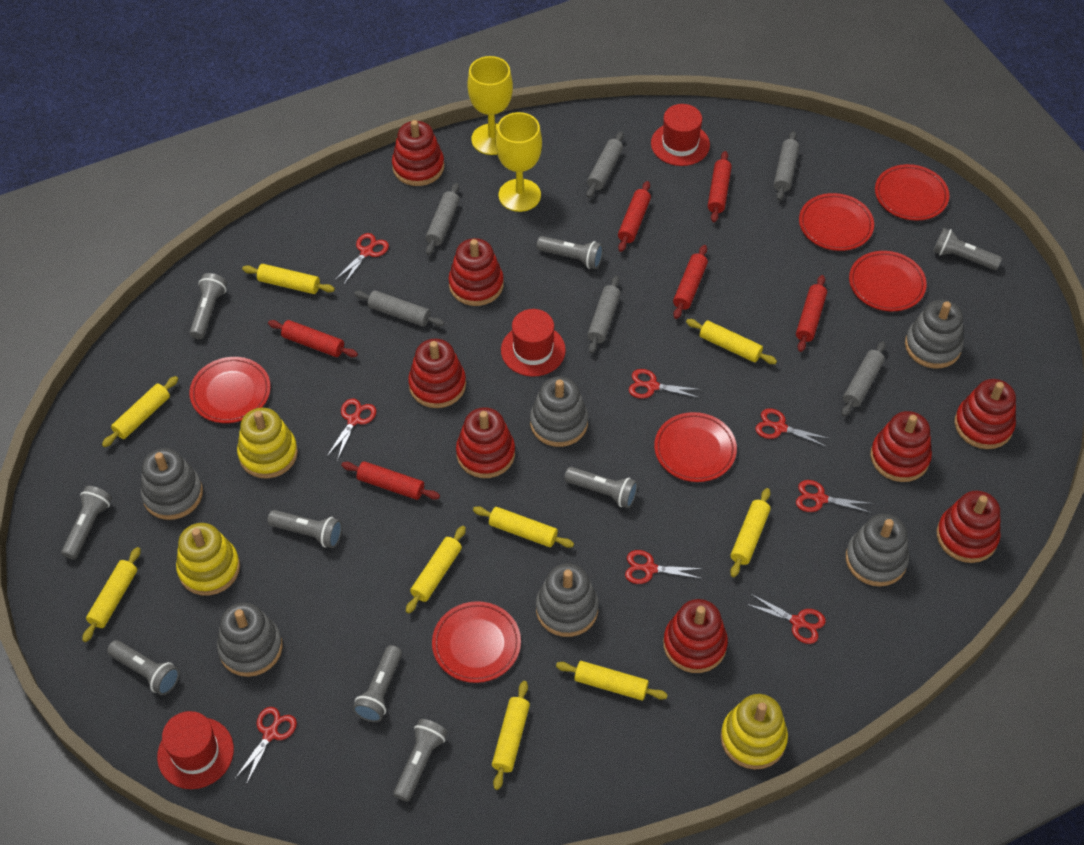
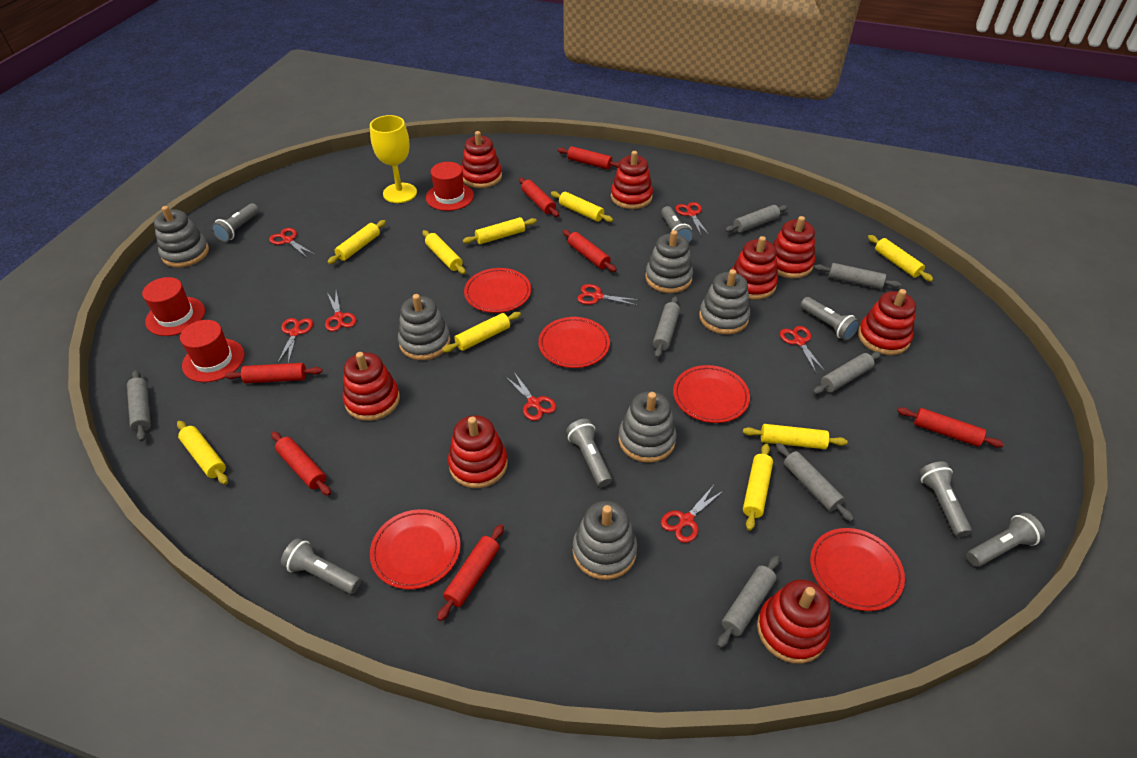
grey flashlight: [61,486,112,559] [107,640,180,695] [190,273,227,339] [267,510,342,548] [353,645,402,722] [393,719,448,802] [536,236,603,269] [564,467,638,508] [933,228,1002,270] = 9 -> [211,203,259,242] [281,538,361,594] [566,419,612,487] [661,206,694,243] [800,297,860,341] [919,461,972,537] [967,513,1045,567] = 7
grey rolling pin: [354,290,444,326] [426,183,460,255] [587,132,624,198] [587,276,620,354] [774,131,799,200] [842,341,886,416] = 6 -> [127,370,151,441] [653,296,680,358] [717,556,779,648] [725,205,788,233] [776,443,854,522] [813,352,881,394] [814,263,901,289] = 7
red plate: [190,357,271,423] [432,601,521,683] [654,412,737,482] [799,193,874,251] [849,251,927,311] [875,164,949,221] = 6 -> [370,509,460,590] [464,268,531,313] [538,317,610,368] [673,365,750,423] [810,528,905,611] = 5
red rolling pin: [268,320,358,357] [341,461,440,500] [618,181,651,252] [673,245,708,319] [708,151,732,222] [796,275,827,352] = 6 -> [225,363,323,383] [271,432,331,496] [437,524,504,621] [519,177,559,217] [557,146,620,169] [562,230,617,272] [897,407,1004,448] = 7
yellow goblet: [467,56,513,155] [496,112,542,212] = 2 -> [370,115,417,203] = 1
yellow stacking toy: [176,523,240,596] [237,408,298,478] [721,694,788,770] = 3 -> none = 0

